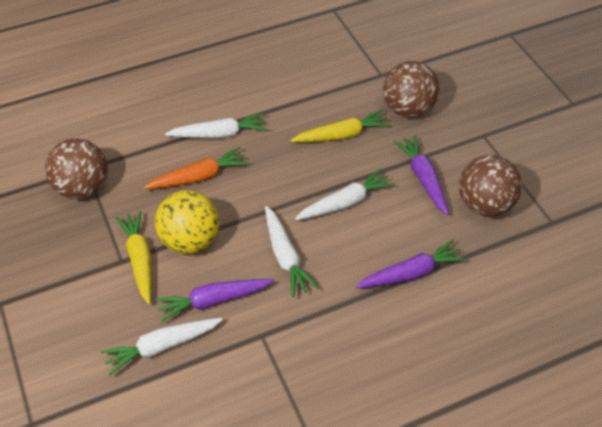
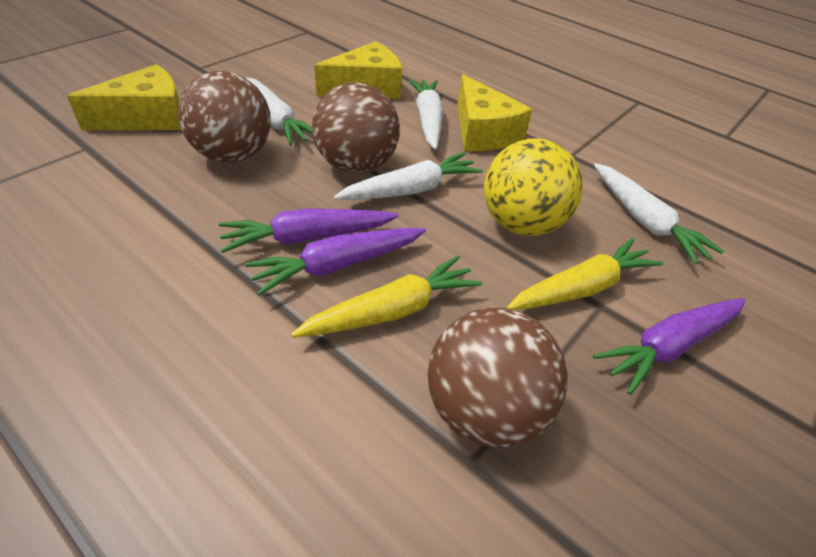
orange carrot: [144,147,248,189] = 1 -> none = 0
yellow cheese: none = 0 -> [67,64,181,130] [315,41,402,99] [457,74,532,151] = 3

